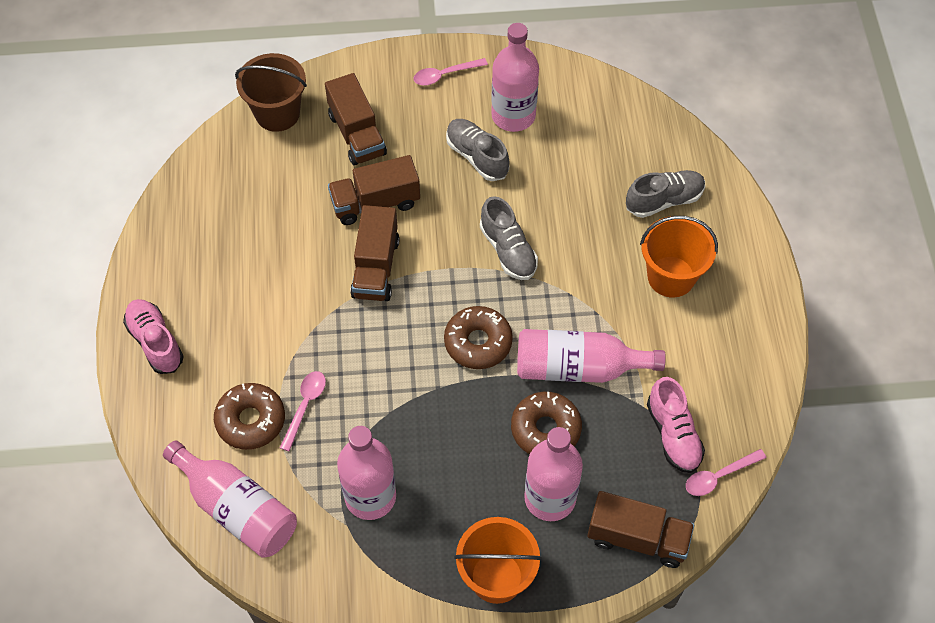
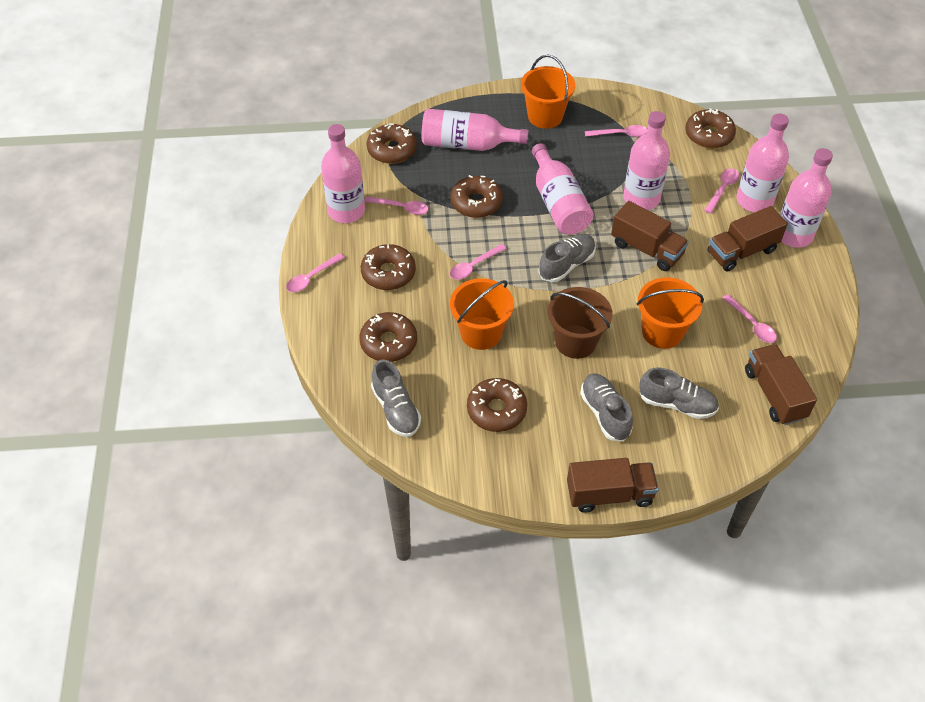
brown donut: [214,383,285,450] [444,306,513,369] [511,392,582,454] = 3 -> [359,312,417,362] [361,244,416,290] [367,123,417,164] [451,175,503,218] [467,378,527,432] [685,108,736,148] = 6
grey shoe: [446,119,509,181] [480,196,538,280] [626,170,705,218] = 3 -> [371,359,421,437] [538,234,596,283] [580,373,633,441] [639,368,719,419] = 4
orange bucket: [454,517,542,604] [640,216,718,298] = 2 -> [450,278,514,350] [521,55,575,129] [637,277,704,349] = 3
pink bottle: [163,440,297,558] [337,426,396,520] [491,23,539,132] [517,329,666,383] [524,427,583,521] = 5 -> [321,124,365,223] [421,109,529,151] [532,143,593,234] [623,111,670,210] [736,113,789,212] [780,148,833,248] = 6
pink shoe: [123,299,184,374] [647,377,705,473] = 2 -> none = 0
pink spoon: [280,371,326,451] [413,58,488,85] [686,449,766,496] = 3 -> [286,253,345,292] [364,196,428,215] [450,244,507,280] [585,125,648,137] [704,168,739,214] [722,294,777,343] = 6

